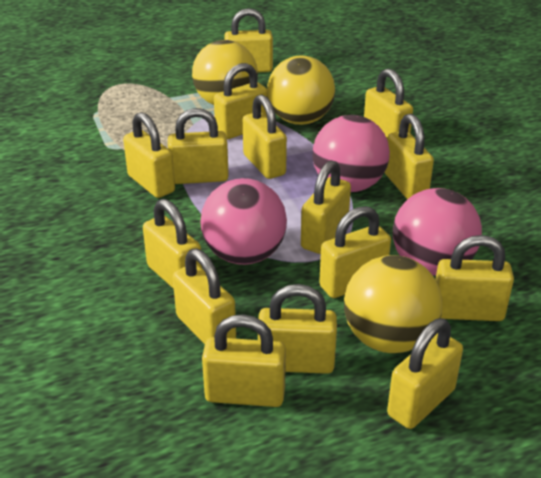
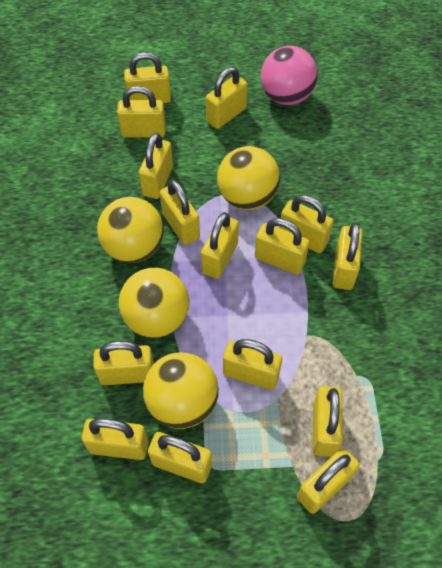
pink ball: [200,178,287,265] [313,115,390,192] [393,188,482,276] = 3 -> [261,46,318,105] = 1
yellow ball: [192,40,258,105] [267,55,335,125] [344,255,442,353] = 3 -> [97,197,164,263] [119,268,189,338] [143,352,219,429] [217,146,280,210] = 4

